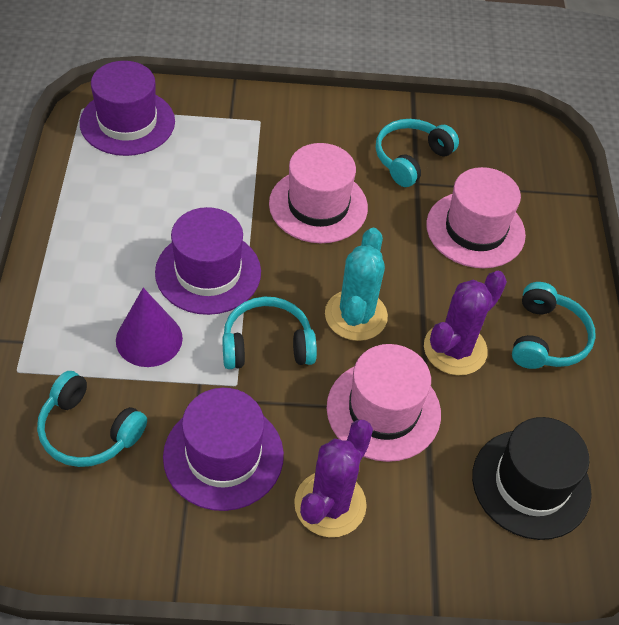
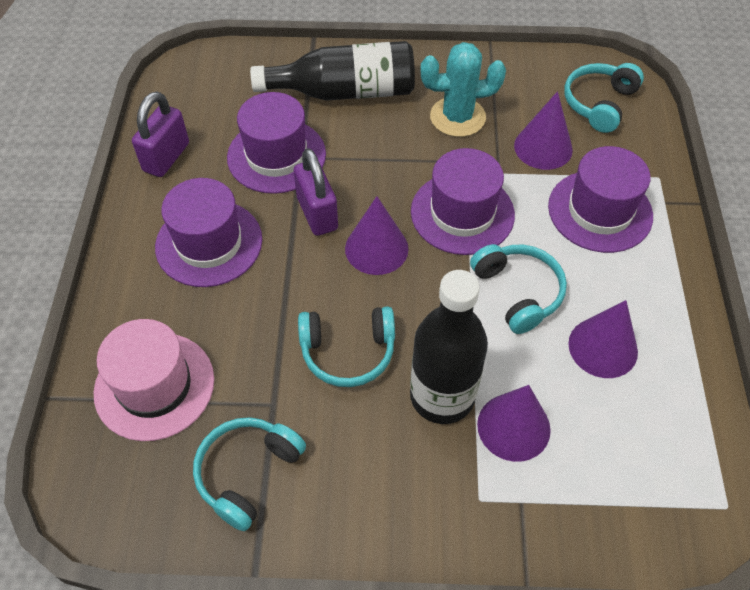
black bottle: none = 0 -> [250,41,415,101] [410,270,488,424] = 2
black hat: [472,417,592,540] = 1 -> none = 0
pink hat: [269,143,368,243] [327,344,441,462] [426,167,526,268] = 3 -> [94,319,214,441] = 1
purple cactus: [294,420,373,537] [424,271,507,375] = 2 -> none = 0
purple cone: [116,288,183,367] = 1 -> [345,196,409,275] [477,385,551,462] [514,91,573,170] [568,300,638,378] = 4
purple hat: [80,61,175,156] [155,207,261,315] [163,388,284,511] = 3 -> [155,178,262,287] [227,92,326,194] [411,148,515,255] [548,146,653,253] = 4
purple padlock: none = 0 -> [132,92,189,177] [293,148,338,236] = 2

